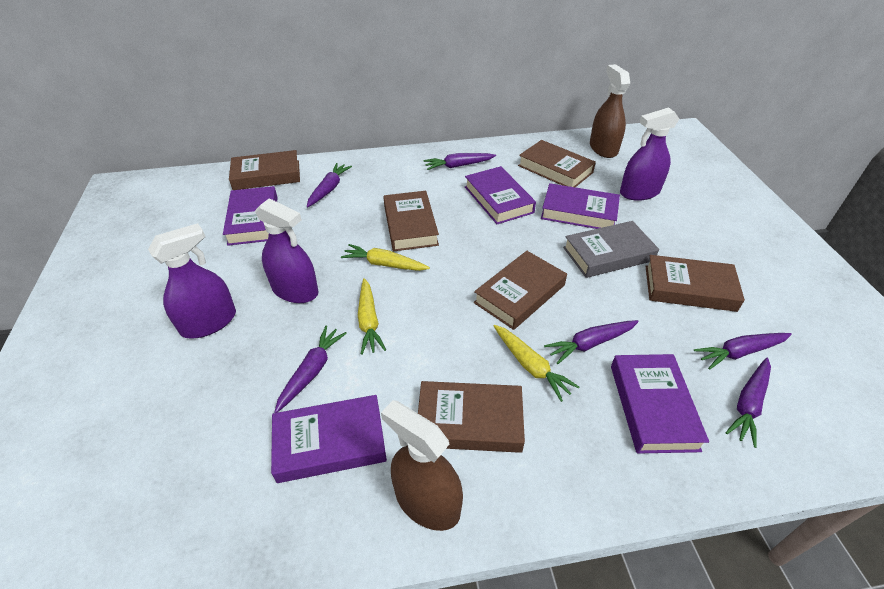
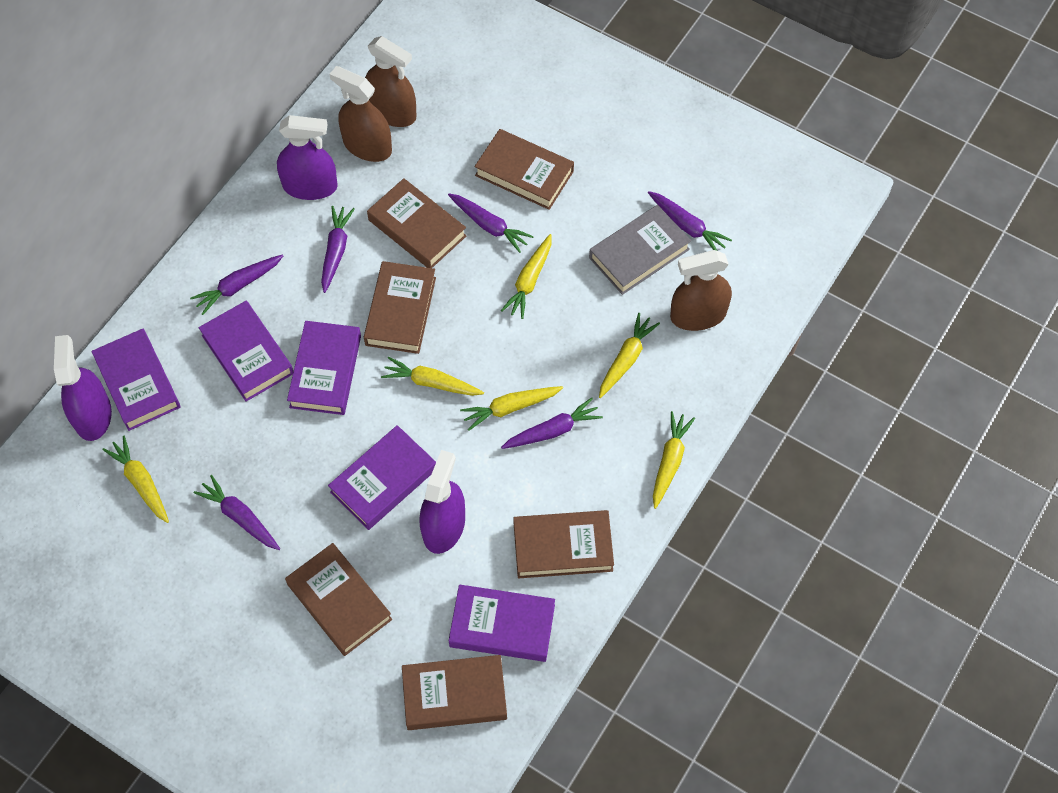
brown spray bottle: [381,400,463,531] [590,64,630,158] = 2 -> [329,66,392,162] [365,36,417,127] [670,250,732,331] = 3
yellow carrot: [341,244,430,271] [358,278,386,355] [494,325,579,402] = 3 -> [102,436,169,523] [381,357,484,396] [460,386,563,431] [501,234,552,319] [599,313,660,398] [653,411,695,509] = 6

